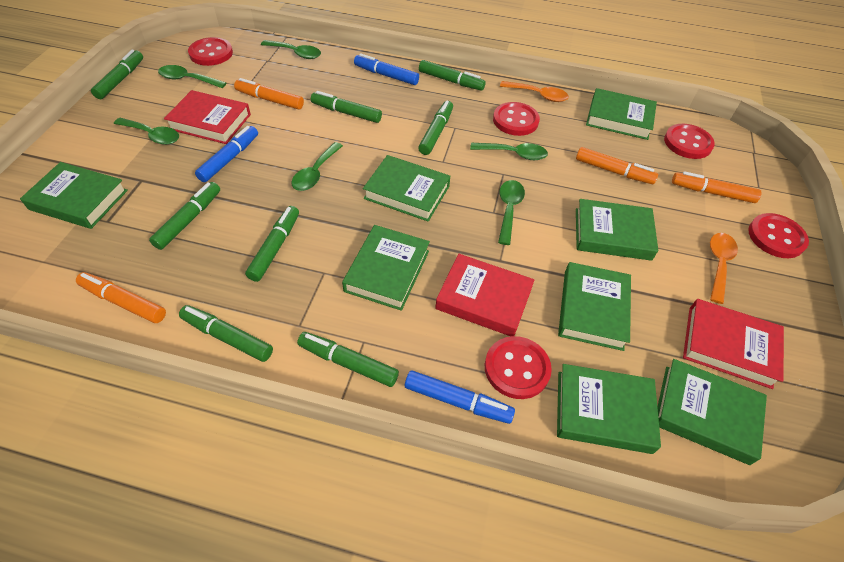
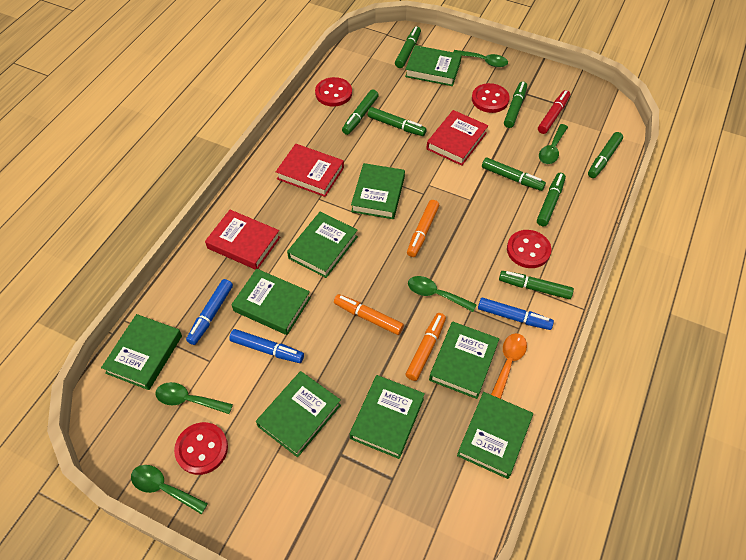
green book: [20,162,128,229] [342,225,430,311] [363,155,450,222] [557,364,661,454] [558,262,631,351] [576,199,658,261] [586,88,657,140] [657,359,767,465] = 8 -> [101,314,182,390] [231,269,310,335] [256,371,341,457] [287,212,358,278] [350,375,425,459] [351,163,405,219] [405,45,462,86] [429,322,499,399] [457,392,533,479] = 9
green spoon: [114,118,179,145] [158,65,226,88] [261,40,321,59] [291,142,343,191] [470,143,548,160] [498,180,525,245] = 6 -> [131,465,208,514] [155,382,233,414] [408,276,477,312] [453,50,508,67] [539,124,568,164] = 5
orange marker: [76,272,166,323] [234,78,304,109] [576,147,658,184] [672,171,762,203] = 4 -> [334,294,404,335] [406,313,446,381] [407,200,439,257] = 3
orange spoon: [500,81,569,102] [710,233,738,304] = 2 -> [491,333,527,399] = 1
red button: [188,37,233,66] [485,336,552,399] [493,102,540,136] [664,124,715,159] [748,213,809,258] = 5 -> [174,422,228,475] [315,77,352,107] [472,83,510,113] [507,230,552,268] = 4
red marker: none = 0 -> [538,90,570,134] = 1

